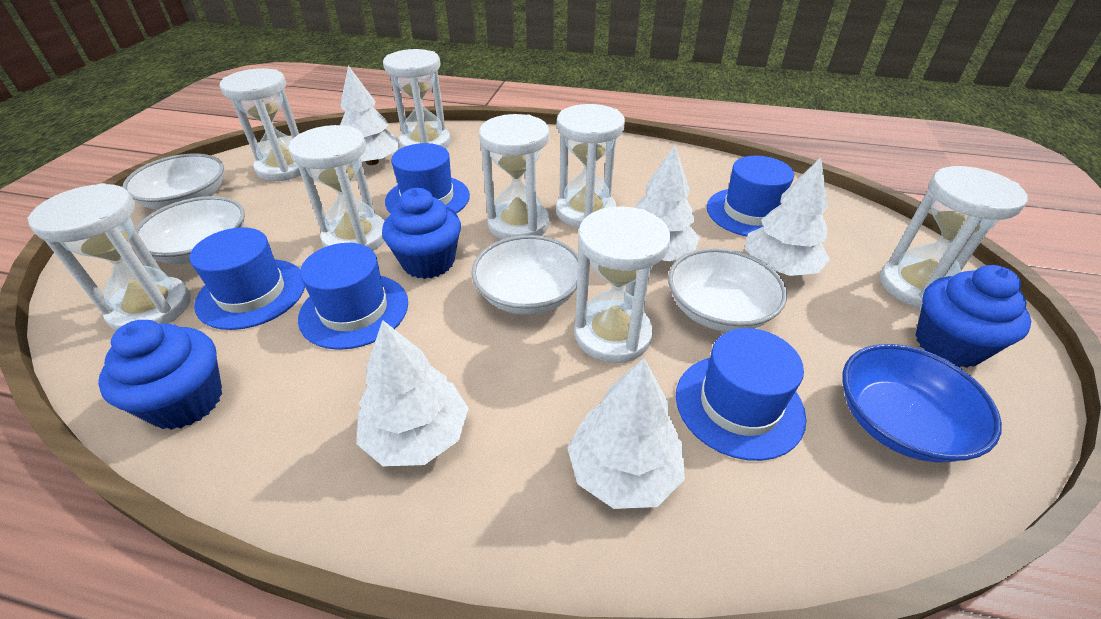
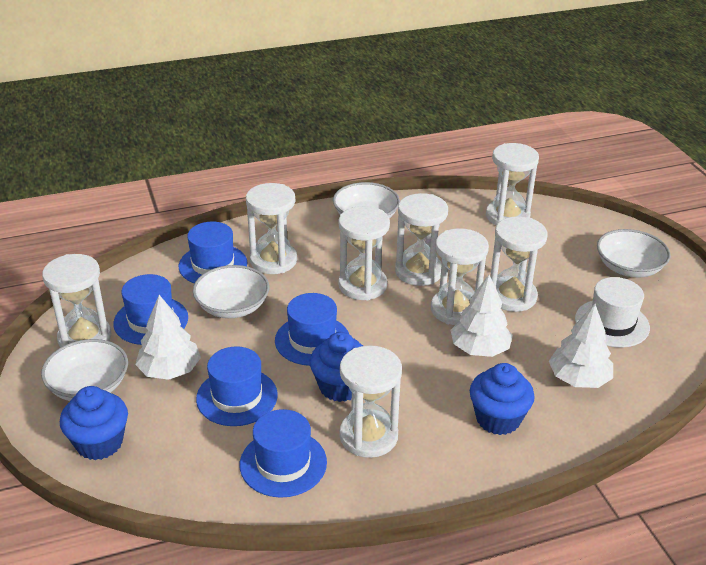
blue bowl: [842,344,1002,463] = 1 -> none = 0
white hat: none = 0 -> [575,277,650,348] = 1
white tree: [340,65,400,165] [357,320,469,466] [567,358,685,509] [635,146,700,261] [744,157,830,276] = 5 -> [135,295,201,380] [451,275,513,357] [549,304,613,388] = 3

